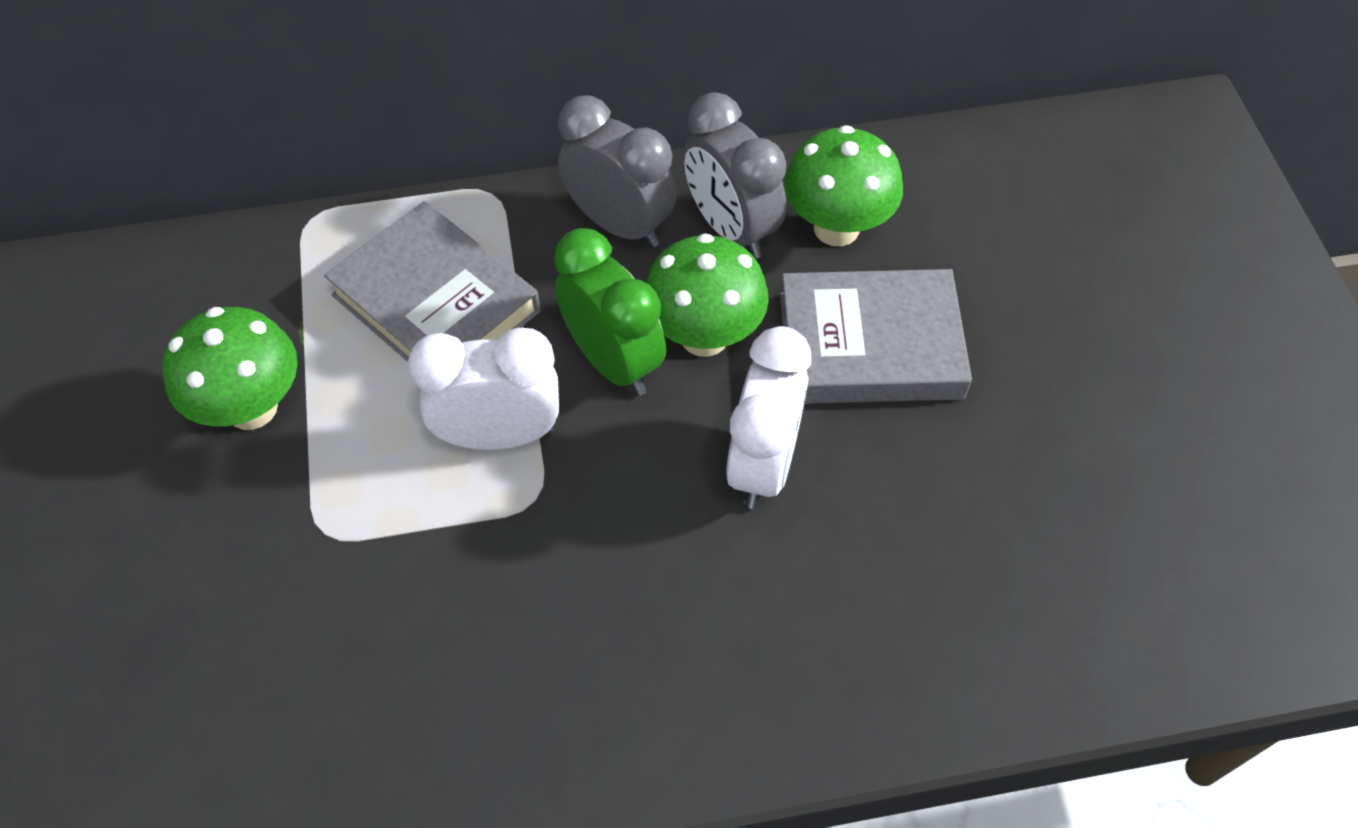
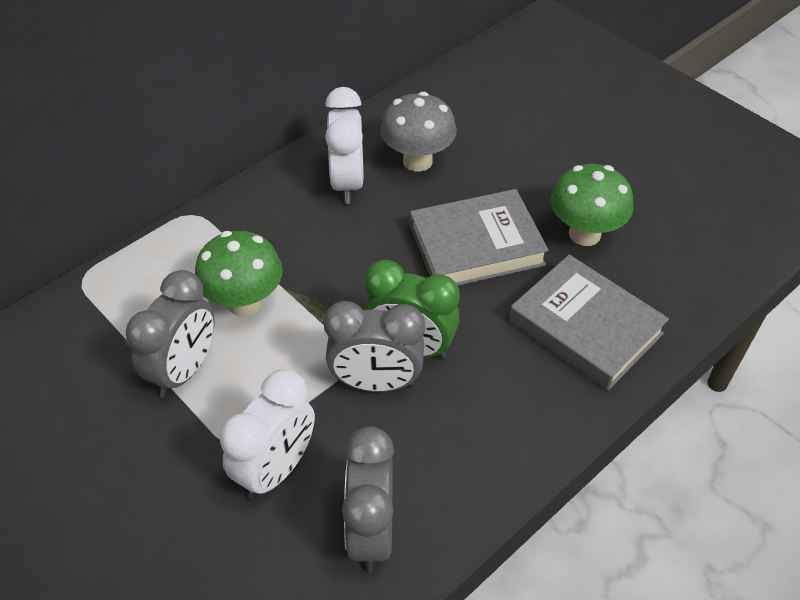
green mushroom: [162,307,298,430] [646,233,769,357] [784,125,903,246] = 3 -> [195,231,283,317] [551,164,633,246] = 2
grey clock: [558,96,677,247] [683,92,787,259] = 2 -> [126,270,215,398] [324,301,425,392] [342,426,394,571] = 3
grey mushroom: none = 0 -> [380,92,457,172] = 1

